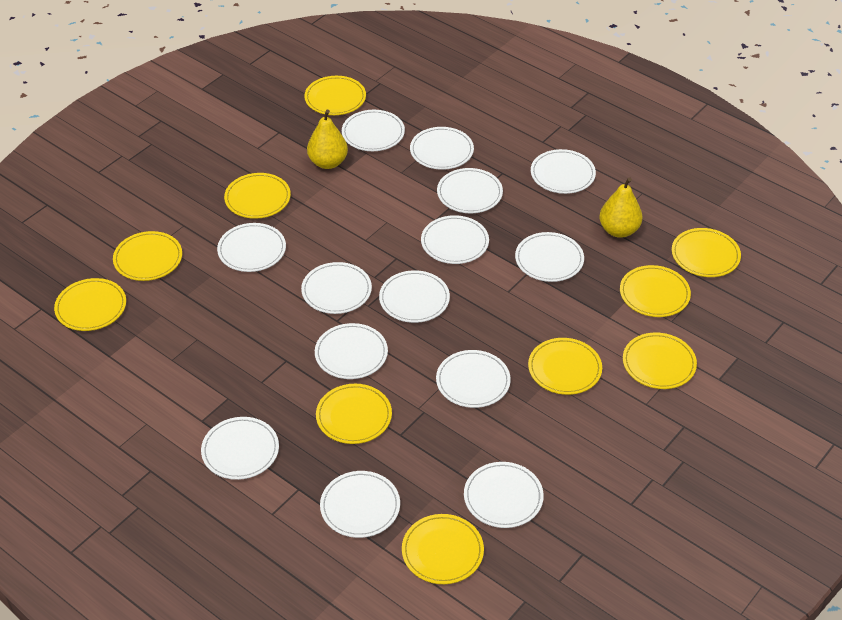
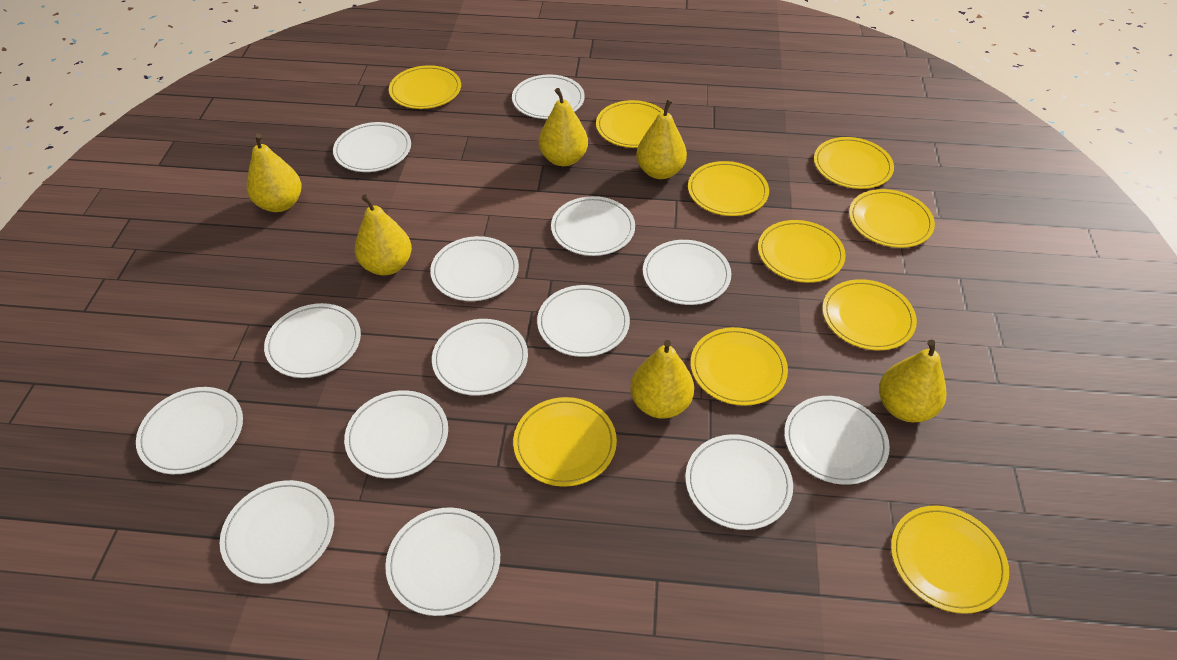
yellow pear: [307,109,348,169] [599,177,642,238] = 2 -> [247,134,302,212] [355,194,412,275] [539,88,588,166] [630,340,694,419] [636,99,687,179] [879,340,946,422] = 6

